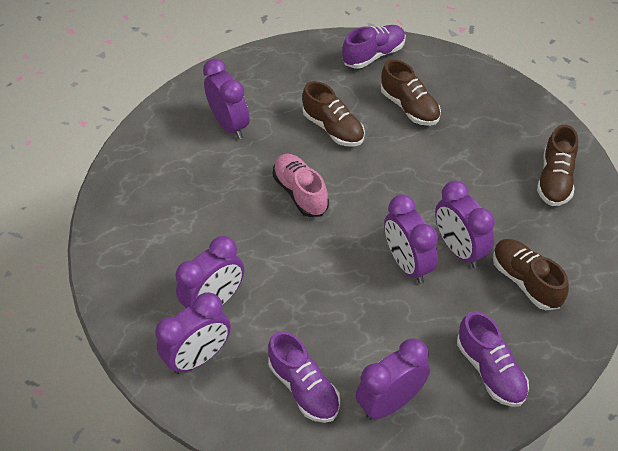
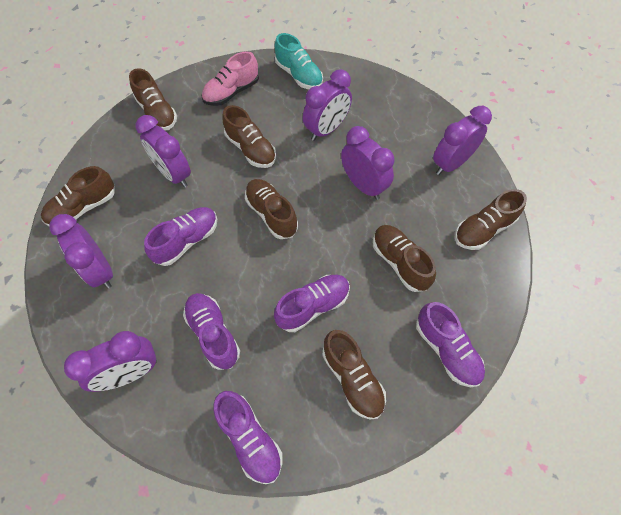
brown shoe: [302,81,365,147] [381,59,441,126] [493,239,569,310] [537,125,578,206] = 4 -> [41,166,115,226] [129,68,177,131] [222,105,276,168] [245,179,298,239] [322,330,386,420] [373,225,436,292] [455,189,527,250] = 7
purple shoe: [268,331,340,423] [342,25,406,69] [457,311,529,407] = 3 -> [144,207,217,266] [183,293,240,370] [213,391,283,484] [274,275,350,332] [416,302,485,387] = 5
turquoise shoe: none = 0 -> [275,33,323,89] = 1

